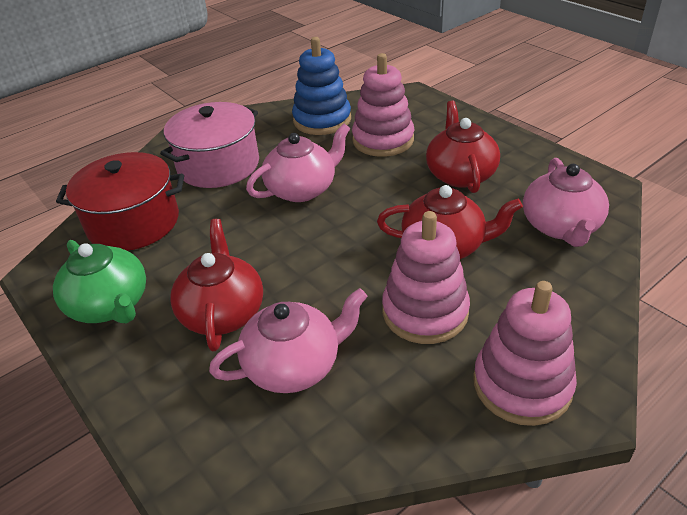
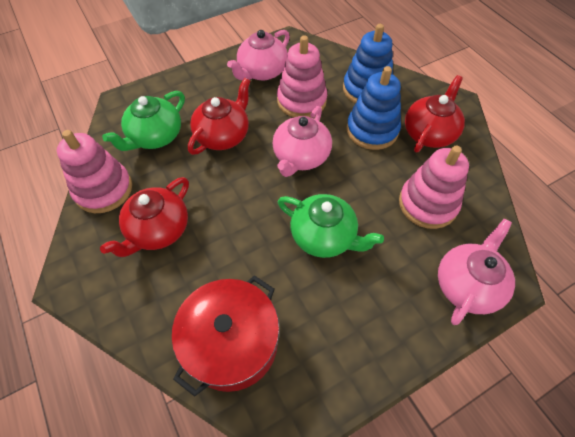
blue stacking toy: [292,37,351,135] = 1 -> [343,24,393,103] [346,66,401,150] = 2
green teapot: [53,240,146,323] = 1 -> [102,91,185,151] [278,194,384,258] = 2
pink pot: [160,102,259,188] = 1 -> none = 0

